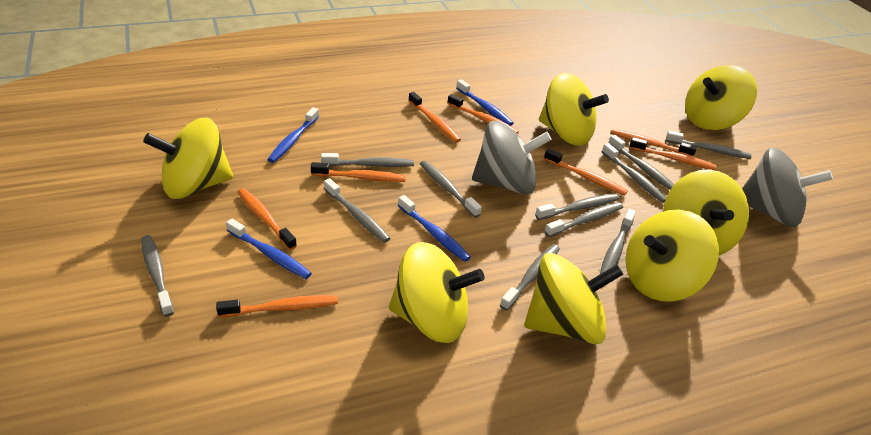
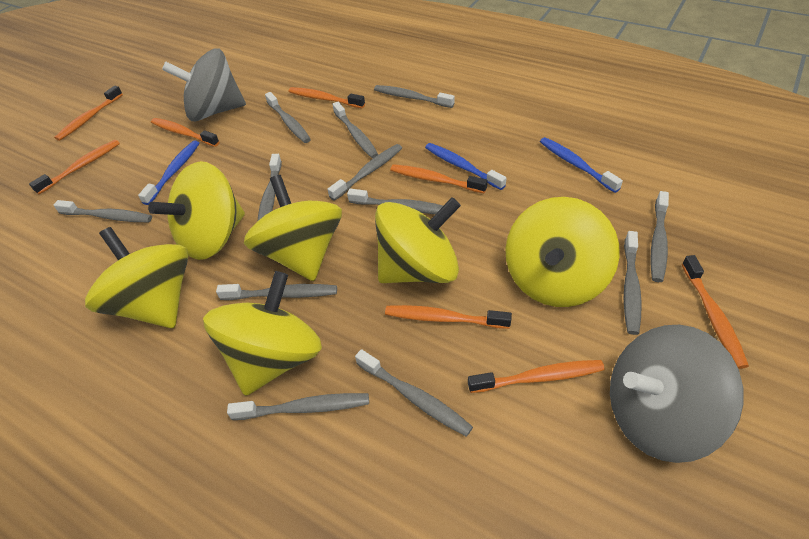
blue toothbrush: [226,218,312,279] [267,107,319,163] [398,195,471,262] [456,79,514,126] = 4 -> [138,140,199,205] [425,143,506,190] [540,137,623,193] = 3
grey toothbrush: [141,235,174,317] [321,153,414,167] [324,178,391,243] [420,160,482,218] [500,244,560,311] [535,194,619,220] [544,202,623,237] [600,209,636,274] [602,143,667,203] [609,135,674,190] [666,130,752,159] = 11 -> [53,200,152,222] [216,284,337,300] [227,393,369,420] [258,154,282,221] [265,92,311,143] [328,144,402,201] [333,102,378,158] [347,189,443,214] [355,349,473,437] [374,85,455,108] [624,231,642,335] [651,191,669,282] = 12
yellow spinning top: [143,118,233,199] [389,242,485,343] [524,253,624,344] [539,73,609,146] [625,210,719,302] [663,169,749,255] [685,65,757,130] = 7 -> [85,227,189,328] [148,161,245,260] [203,271,322,396] [244,175,342,281] [375,197,461,283] [505,197,620,307] = 6

